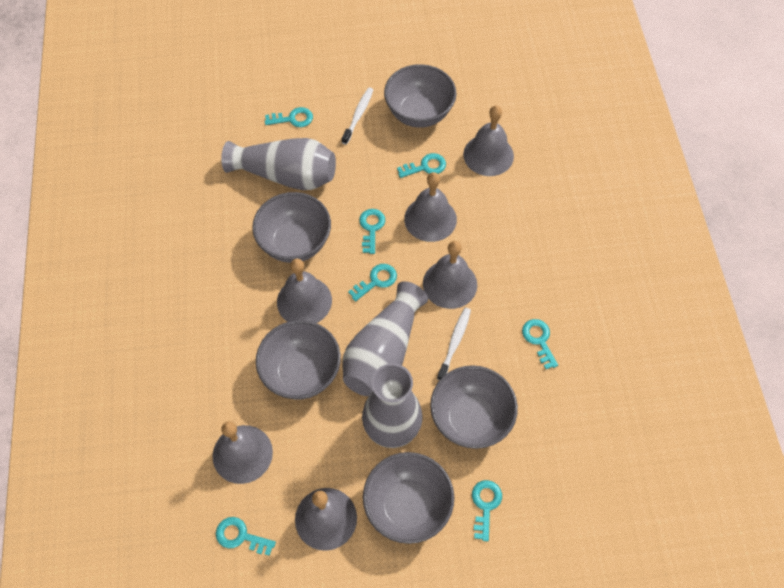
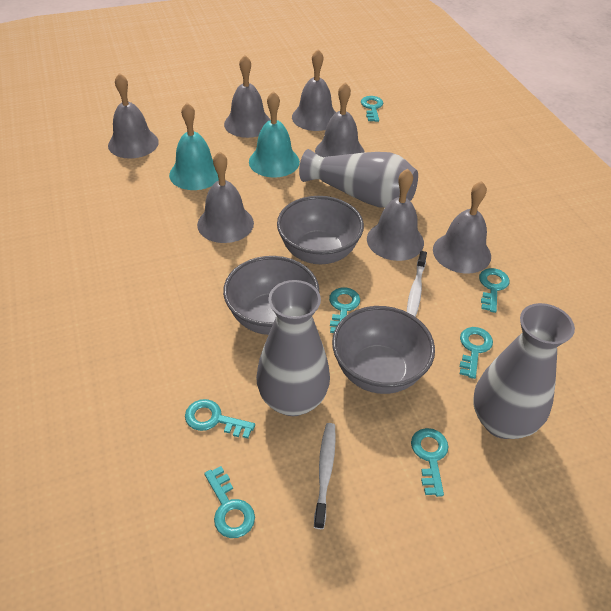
grey bell: [213,421,273,484] [277,259,332,323] [295,488,357,551] [404,172,457,242] [423,241,477,309] [463,105,514,176] = 6 -> [108,73,159,159] [197,151,254,243] [224,55,270,138] [292,49,336,131] [315,82,365,157] [367,169,424,261] [433,181,491,273] = 7
grey bowl: [252,192,331,263] [256,320,341,400] [363,452,454,544] [384,64,457,128] [430,365,518,449] = 5 -> [223,256,319,335] [277,196,364,264] [332,306,435,394] = 3
turquoise bell: none = 0 -> [169,103,219,190] [249,91,300,178] = 2

